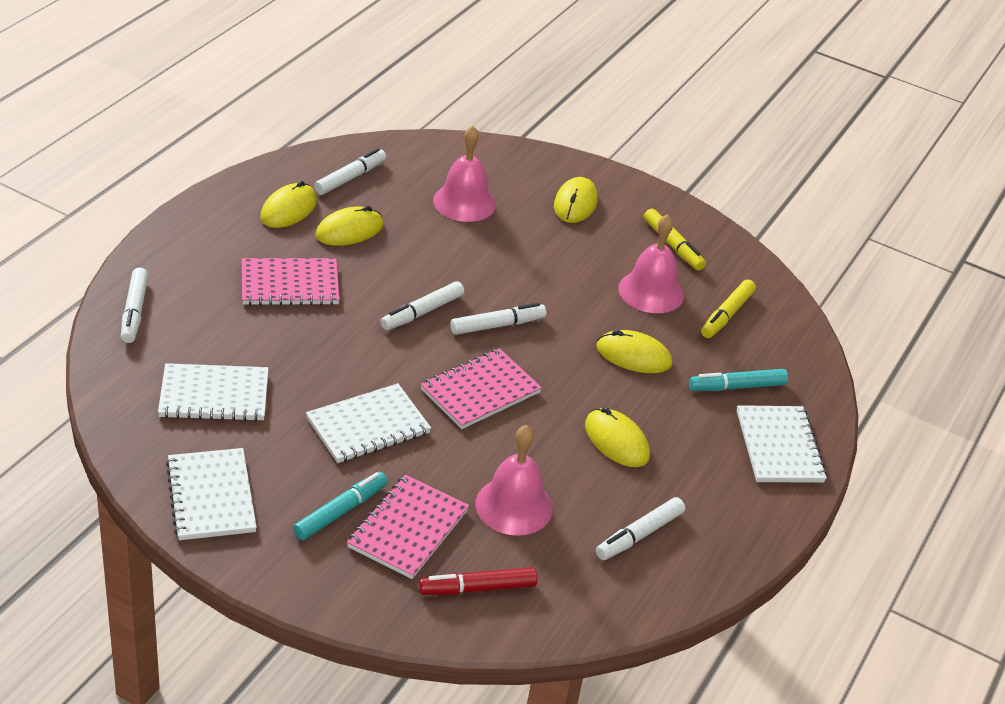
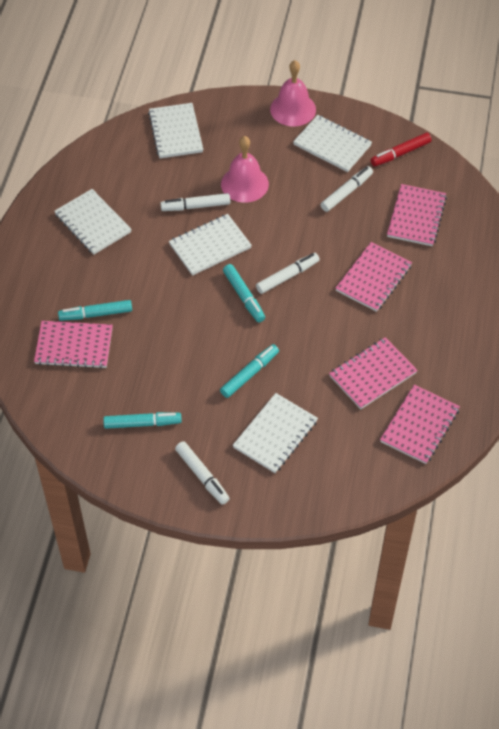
pink bell: [433,126,496,222] [475,425,553,536] [618,214,684,313] = 3 -> [221,136,269,203] [270,60,316,126] = 2
pink notebook: [242,258,340,305] [347,475,469,579] [421,348,542,429] = 3 -> [34,321,113,369] [329,337,418,409] [336,242,412,312] [380,385,460,464] [387,184,447,246] = 5
turquoise marker: [293,472,388,540] [689,369,788,391] = 2 -> [58,300,132,321] [103,412,182,429] [220,344,279,398] [223,264,265,322] = 4
white marker: [121,268,148,343] [314,148,386,195] [380,281,464,330] [450,303,546,335] [596,497,685,560] = 5 -> [160,193,230,211] [175,441,230,505] [256,253,320,294] [320,166,373,212] = 4
white notebook: [158,363,268,421] [166,448,257,540] [306,383,431,463] [737,405,827,483] = 4 -> [54,189,132,255] [148,103,203,158] [169,214,252,276] [233,393,318,473] [293,115,372,172] = 5
yellow marker: [644,209,706,270] [701,279,756,338] = 2 -> none = 0
yellow mouse: [260,181,317,228] [315,206,383,246] [554,177,597,223] [585,407,650,467] [596,330,672,373] = 5 -> none = 0

